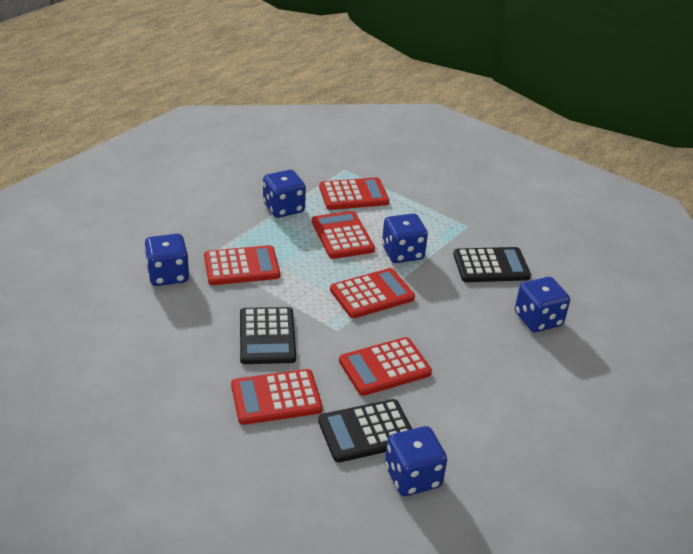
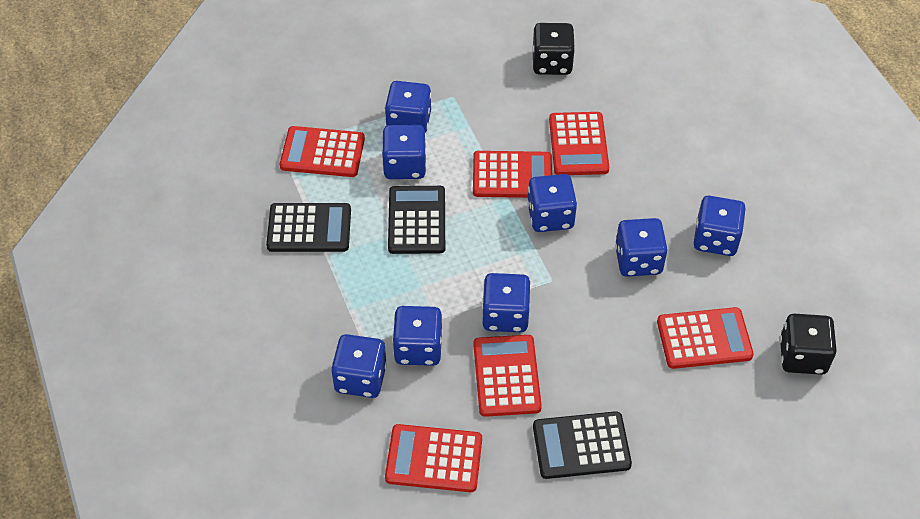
black dice: none = 0 -> [532,23,575,75] [780,314,837,375] = 2
blue dice: [144,234,189,286] [263,170,306,218] [382,214,428,263] [385,426,447,496] [515,277,570,332] = 5 -> [331,334,387,398] [382,125,427,179] [385,81,431,133] [392,306,443,366] [482,273,530,332] [527,174,577,232] [615,218,668,277] [694,196,746,256] = 8

